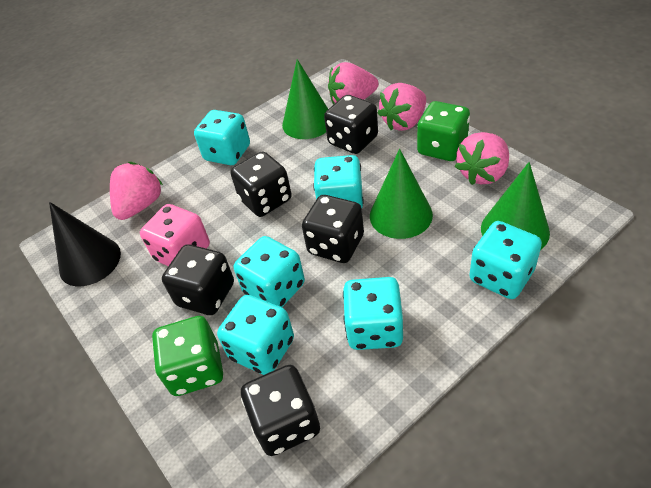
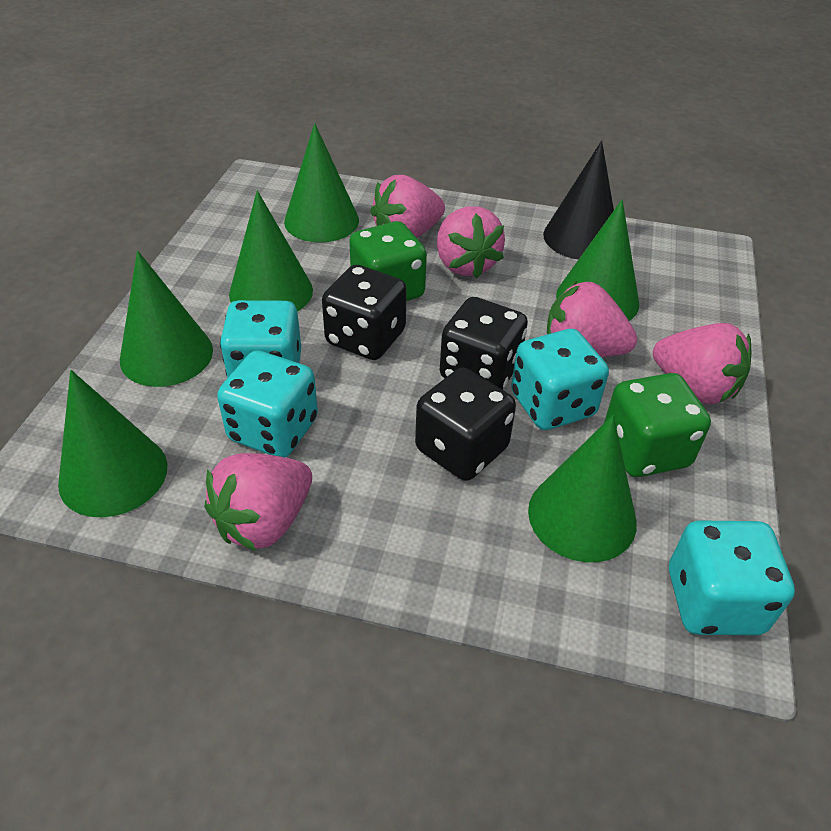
black dice: [162,245,234,315] [230,151,292,217] [241,365,320,456] [302,195,364,263] [324,95,378,154] = 5 -> [322,265,407,360] [415,368,516,481] [440,297,528,390] = 3
green cone: [282,59,328,139] [370,149,433,239] [481,162,550,249] = 3 -> [58,370,168,517] [120,251,213,387] [229,190,313,312] [284,123,359,243] [528,415,637,562] [556,200,639,321] = 6
pink dice: [140,204,210,266] = 1 -> none = 0
pink strawberry: [110,162,163,220] [328,62,379,105] [378,83,426,131] [455,132,509,185] = 4 -> [205,453,312,551] [370,175,445,238] [437,206,505,278] [547,281,637,357] [653,323,751,404] = 5
turquoise dice: [194,110,250,165] [217,295,294,375] [234,236,305,307] [313,155,364,208] [343,277,403,350] [469,221,542,299] = 6 -> [217,350,318,457] [220,300,301,378] [511,329,609,430] [669,520,795,635] = 4

